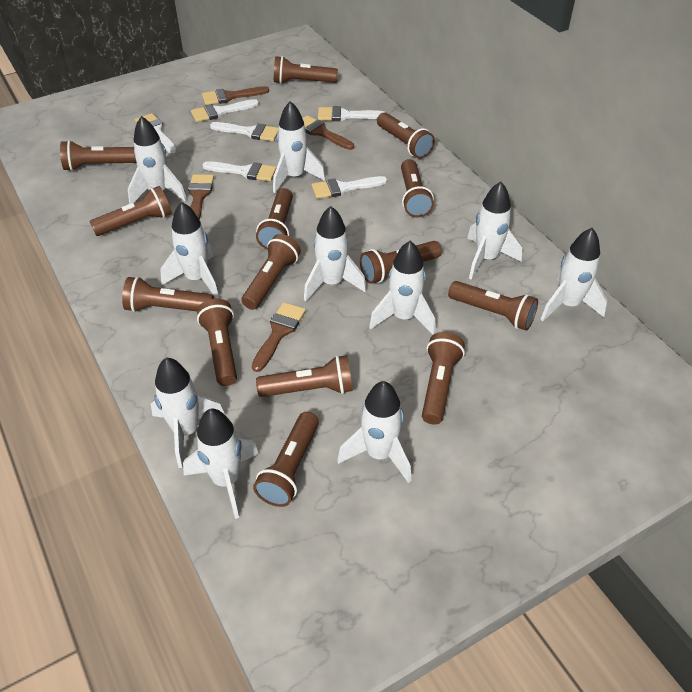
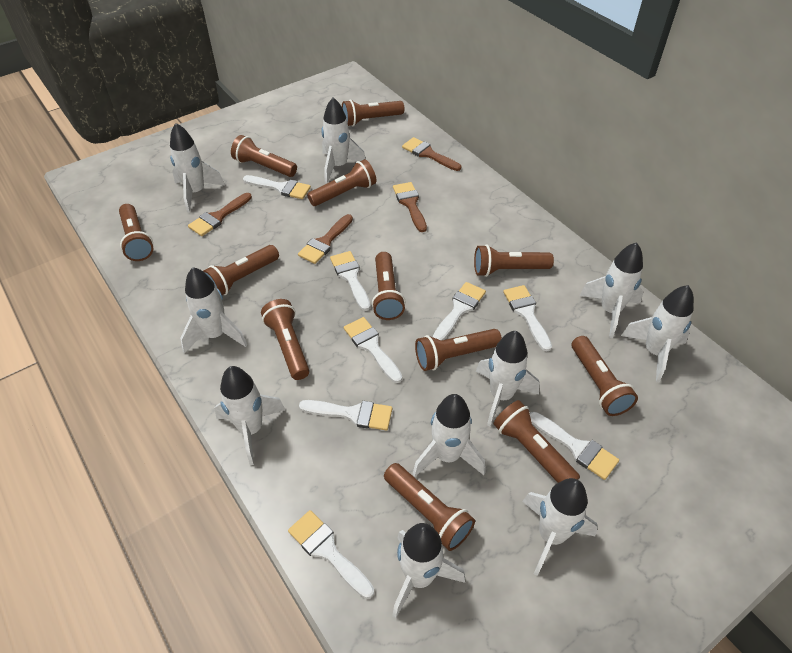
brown flashlight: [60,140,136,171] [90,186,172,236] [122,277,214,312] [197,299,237,386] [241,234,301,310] [253,412,319,507] [256,188,293,250] [256,355,353,397] [274,56,338,84] [360,241,442,284] [377,113,435,159] [401,159,434,218] [422,332,465,425] [448,281,538,331] = 14 -> [119,204,153,261] [203,245,279,295] [231,135,297,177] [261,299,310,380] [307,159,376,206] [342,100,404,126] [372,252,405,320] [384,463,475,551] [415,329,502,371] [474,245,554,277] [494,400,580,483] [572,336,638,416] = 12
white brush: [135,113,177,153] [191,99,259,122] [202,161,276,181] [210,122,279,141] [311,176,387,199] [318,106,386,121] = 6 -> [243,175,311,199] [288,510,374,599] [299,400,392,430] [330,251,370,311] [344,317,402,383] [433,282,486,341] [503,285,552,352] [530,412,619,480] = 8

